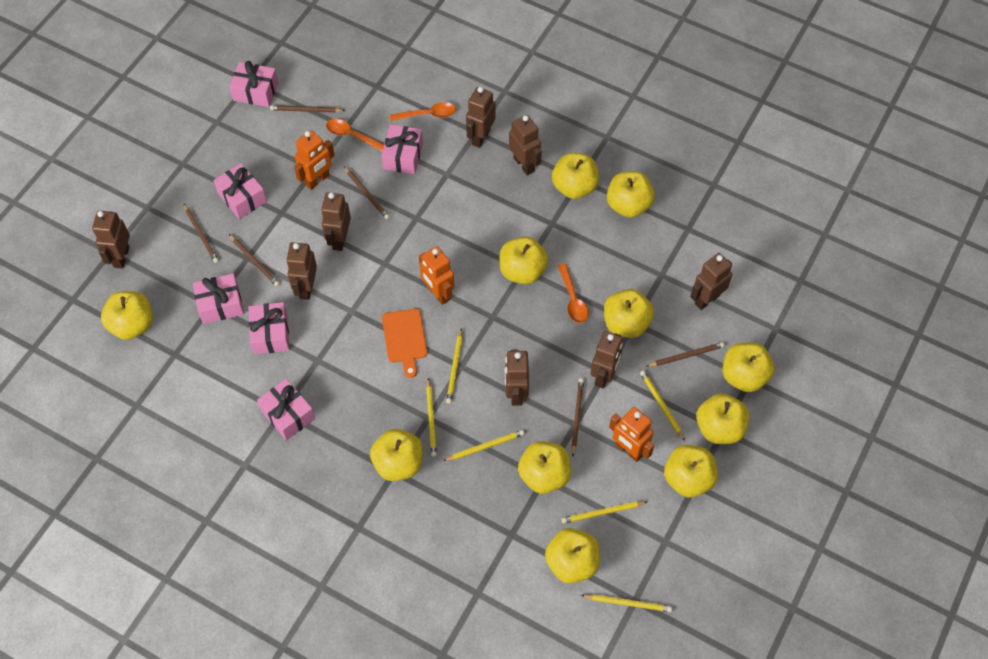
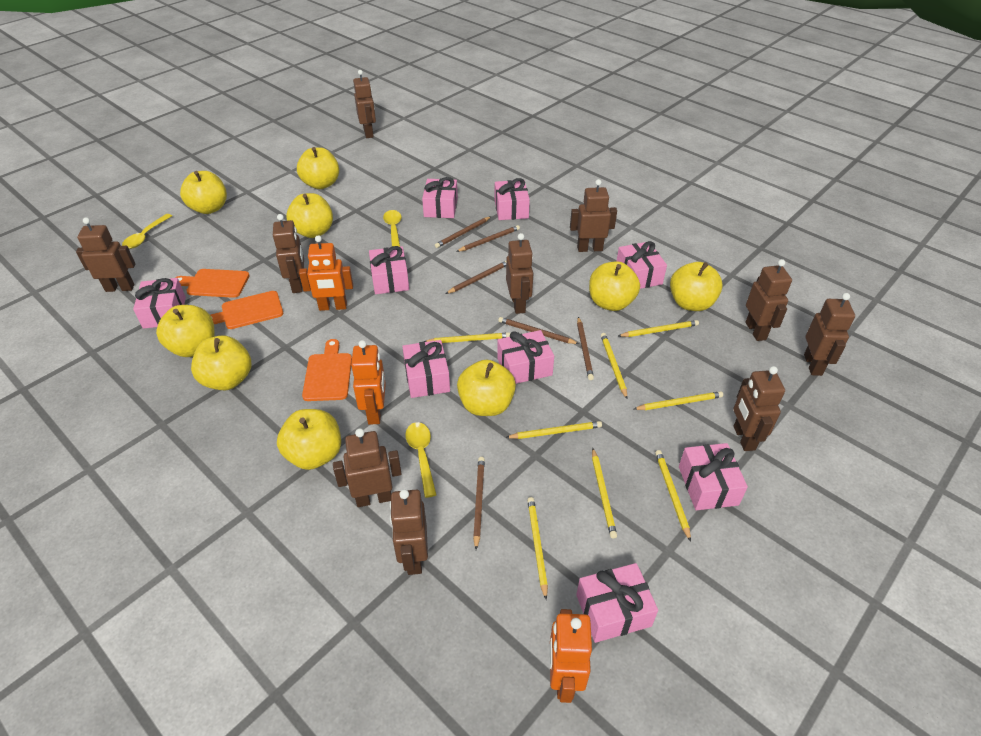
brown robot: [92,211,130,269] [286,242,317,300] [321,192,351,251] [466,87,496,148] [505,349,529,406] [509,115,542,175] [591,331,623,389] [690,253,732,310] = 8 -> [76,217,135,292] [273,214,304,293] [333,428,402,507] [353,70,376,138] [390,489,428,575] [506,233,533,314] [570,179,617,252] [733,366,785,451] [745,259,792,341] [804,293,855,376] = 10
orange cutting board: [382,309,427,378] = 1 -> [175,269,250,298] [210,291,283,329] [302,339,352,401] = 3
orange spoon: [326,119,384,151] [390,102,456,121] [557,263,589,323] = 3 -> none = 0
pink gift: [193,274,244,324] [213,163,267,219] [229,61,279,107] [248,302,289,354] [257,379,315,440] [381,125,423,174] = 6 -> [133,278,186,329] [369,246,409,294] [402,340,450,398] [422,177,458,218] [495,178,530,220] [497,330,554,384] [576,563,658,643] [617,241,667,289] [679,443,748,510] = 9
yellow apple: [101,291,153,340] [370,429,423,481] [499,237,548,284] [518,441,571,494] [545,528,600,584] [552,153,599,199] [604,289,654,338] [607,171,655,218] [664,445,718,498] [696,393,749,444] [723,342,775,392] = 11 -> [156,305,215,357] [180,171,227,214] [191,335,251,390] [277,409,341,470] [286,193,333,238] [297,147,339,189] [457,360,516,416] [589,261,640,311] [670,262,723,311] = 9
yellow pencil: [426,378,437,457] [443,430,524,461] [446,328,463,404] [562,501,647,524] [581,594,672,612] [640,371,685,441] = 6 -> [423,332,510,343] [505,421,602,439] [527,497,548,600] [592,448,617,539] [601,333,627,399] [618,320,699,337] [634,391,723,410] [655,450,691,542] = 8
yellow spoon: none = 0 -> [122,214,172,249] [383,210,401,247] [405,422,437,498] = 3

